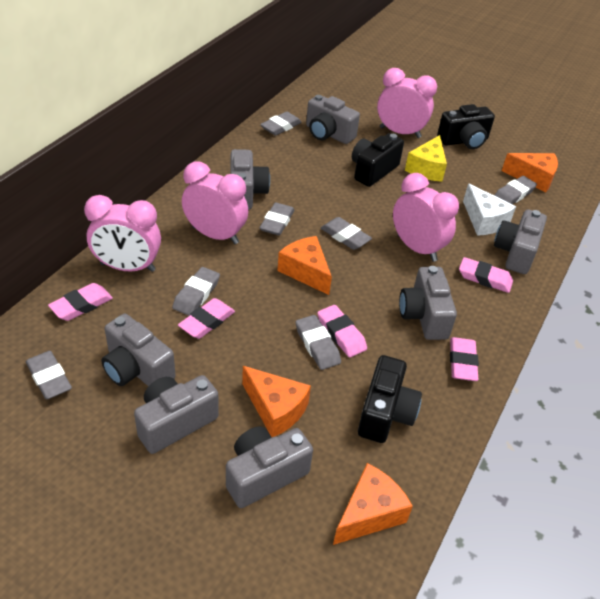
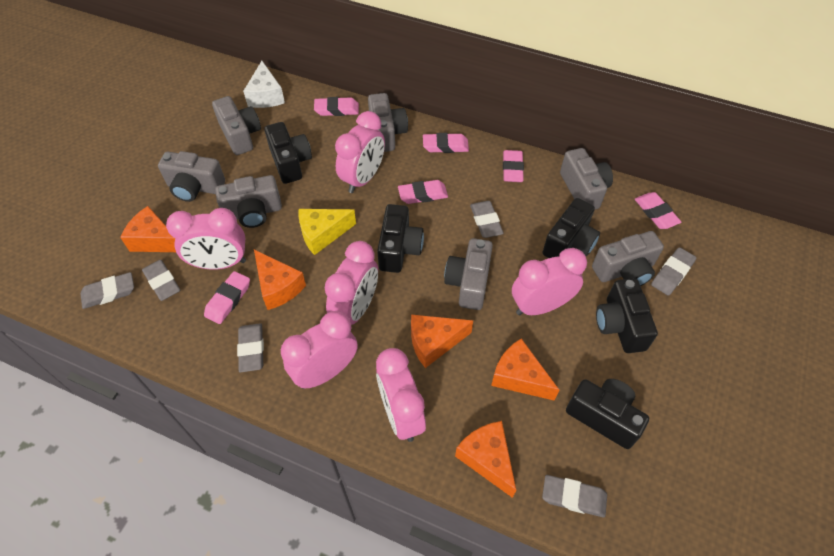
black camera: [352,133,404,187] [358,355,422,443] [437,104,495,149] = 3 -> [264,122,312,184] [377,204,424,273] [543,198,600,258] [566,379,649,449] [596,278,658,353] = 5
grey eraser: [26,351,72,399] [172,267,220,316] [260,112,302,136] [260,202,295,236] [296,315,341,370] [321,217,372,250] [494,176,537,204] = 7 -> [80,272,134,309] [142,260,180,301] [237,323,264,372] [470,201,504,238] [542,475,607,517] [651,247,696,296] = 6
orange cheese: [242,366,311,437] [277,236,332,295] [333,463,413,545] [502,153,558,192] = 4 -> [120,206,176,252] [254,250,306,310] [411,315,473,368] [455,421,516,498] [491,338,559,401] = 5
pink clock: [84,195,161,272] [182,161,248,244] [377,68,437,138] [393,173,459,262] = 4 -> [166,208,246,270] [281,311,358,389] [325,241,378,325] [335,111,385,193] [376,348,426,442] [512,248,587,315] = 6
pink eraser: [48,283,113,321] [178,298,235,339] [317,305,367,357] [450,337,479,381] [459,257,513,293] = 5 -> [204,271,250,324] [314,97,359,116] [398,180,448,204] [423,133,469,153] [503,150,524,182] [635,192,681,229] = 6

